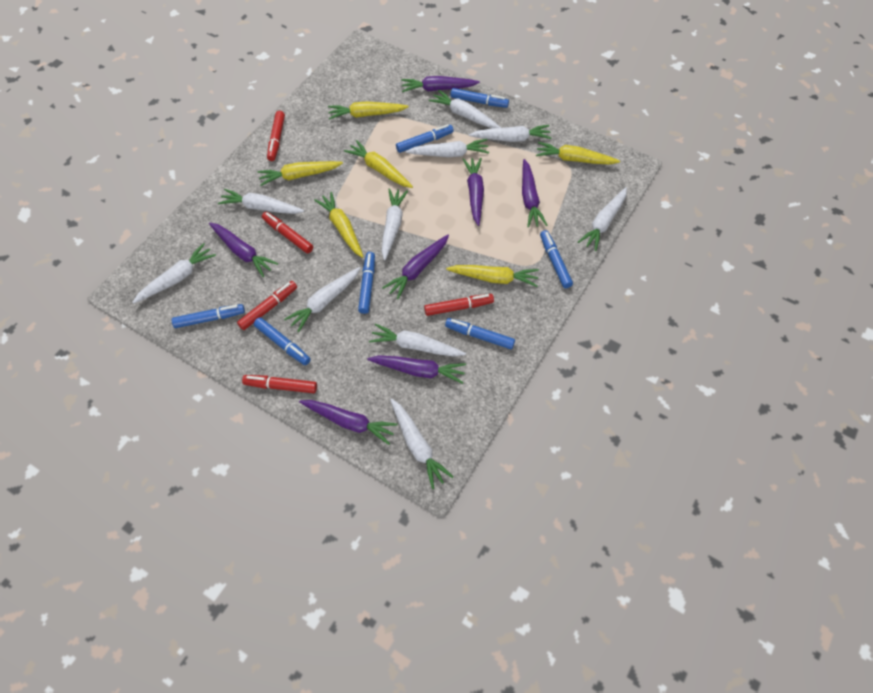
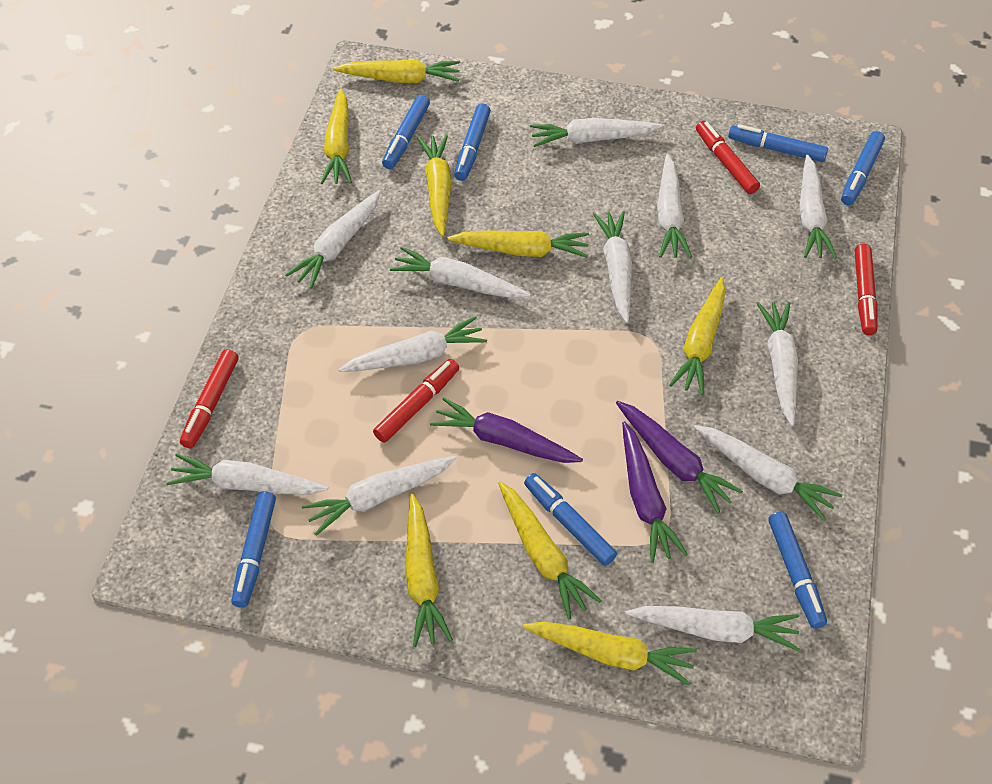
purple carrot: [209,222,278,277] [299,400,398,445] [367,356,466,384] [382,235,449,299] [401,76,480,92] [463,158,484,226] [522,159,547,228] = 7 -> [430,397,583,463] [616,401,743,513] [622,421,688,563] = 3
red marker: [237,281,297,330] [242,375,317,393] [262,212,313,253] [267,111,285,161] [424,294,494,316] = 5 -> [180,349,238,449] [373,359,459,443] [696,121,760,194] [855,244,878,335] = 4
white carrot: [132,243,216,304] [218,189,304,214] [284,267,360,332] [369,323,466,357] [381,188,408,261] [390,398,453,489] [405,139,489,157] [429,90,501,128] [469,125,551,142] [578,187,627,251] = 10 -> [166,453,328,495] [285,191,381,289] [302,456,457,536] [339,316,487,372] [390,246,531,298] [530,118,663,147] [593,211,632,323] [626,606,800,651] [657,154,692,258] [694,425,842,521] [757,302,798,426] [799,155,837,259] = 12
yellow carrot: [258,161,343,186] [314,192,363,258] [328,101,409,120] [344,140,413,188] [446,265,539,287] [536,142,620,164] = 6 -> [321,89,352,184] [333,59,460,83] [405,494,453,647] [418,135,452,237] [448,230,589,258] [498,481,601,619] [522,621,697,686] [669,277,726,395] = 8

